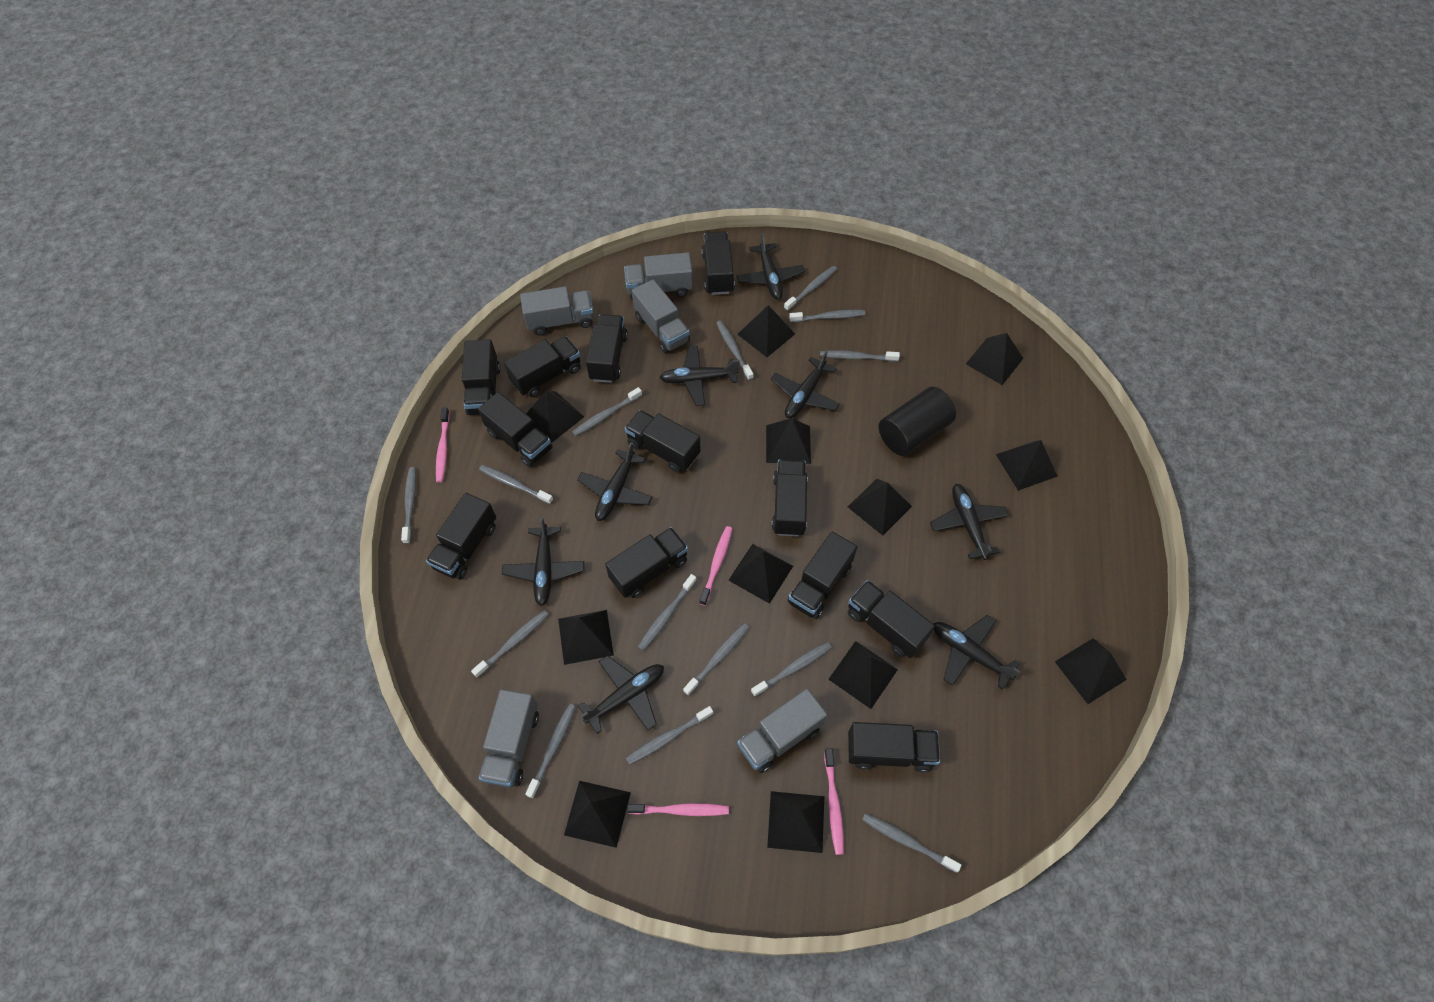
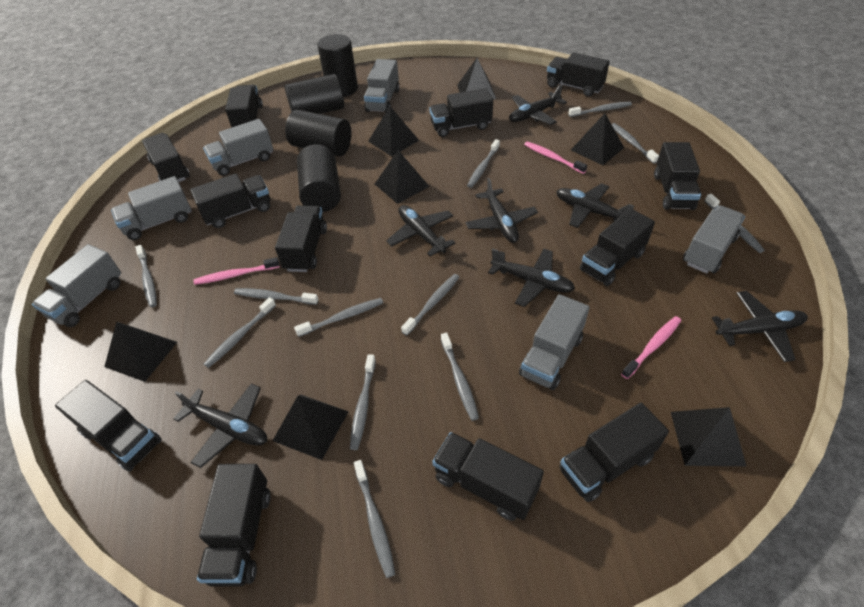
black cylinder: [879,387,956,456] = 1 -> [285,74,344,114] [285,109,352,156] [297,144,341,212] [317,34,358,97] = 4
black plane: [502,517,584,606] [577,443,652,521] [578,655,664,734] [659,345,739,406] [736,233,805,300] [771,351,840,418] [930,484,1009,560] [933,615,1021,690] = 8 -> [173,383,267,468] [386,205,456,256] [465,178,538,243] [488,248,575,307] [509,84,567,125] [556,183,634,228] [712,291,808,362] = 7
black pyramid: [526,390,584,443] [558,610,614,665] [564,781,631,848] [728,544,793,604] [737,305,795,357] [766,418,811,464] [767,791,824,853] [828,641,898,709] [848,479,912,536] [966,333,1023,385] [996,440,1058,491] [1055,638,1127,704] = 12 -> [104,322,177,382] [273,395,349,460] [368,106,419,156] [375,150,430,204] [457,58,496,99] [571,113,624,165] [671,407,746,466] = 7
grey toothbrush: [401,467,416,544] [471,610,549,678] [479,465,553,504] [525,704,576,799] [572,387,642,436] [626,706,713,765] [638,574,697,651] [683,623,749,696] [716,320,754,380] [751,642,832,697] [784,266,837,311] [789,310,865,322] [820,350,900,362] [862,813,961,873] = 14 -> [136,245,157,307] [204,297,276,368] [234,288,319,305] [294,298,383,337] [350,354,376,450] [354,460,395,578] [401,274,459,336] [441,333,479,421] [467,139,500,188] [568,102,632,117] [612,123,659,164] [705,194,765,253] = 12
grey truck: [479,689,539,788] [520,286,594,336] [624,252,693,300] [632,279,690,353] [737,689,827,773] = 5 -> [32,244,121,327] [111,176,192,240] [203,119,273,176] [364,59,400,113] [519,294,590,390] [683,205,745,274] = 6
pink toothbrush: [436,407,450,483] [627,803,729,816] [699,526,733,606] [824,748,844,855] = 4 -> [193,257,280,285] [524,141,587,174] [621,316,681,379] = 3

